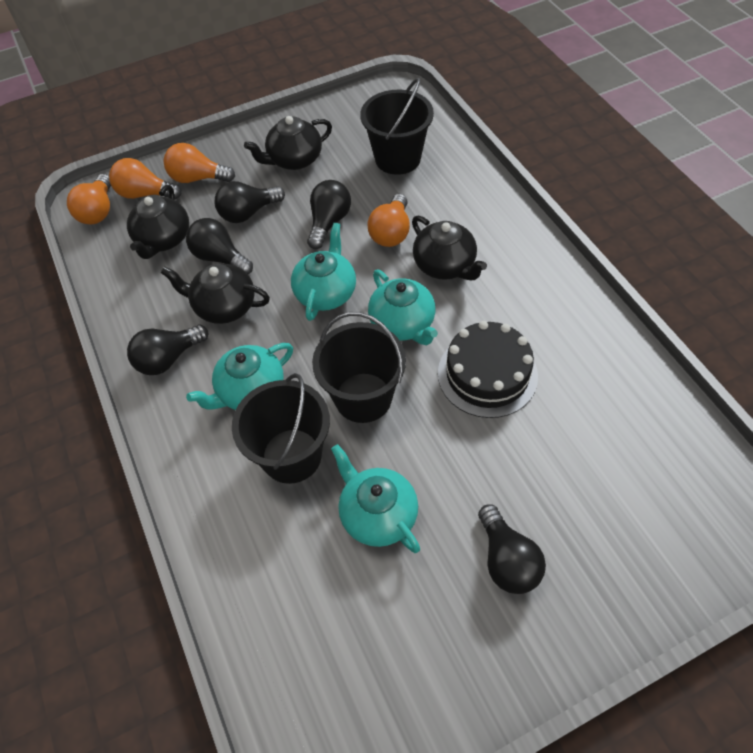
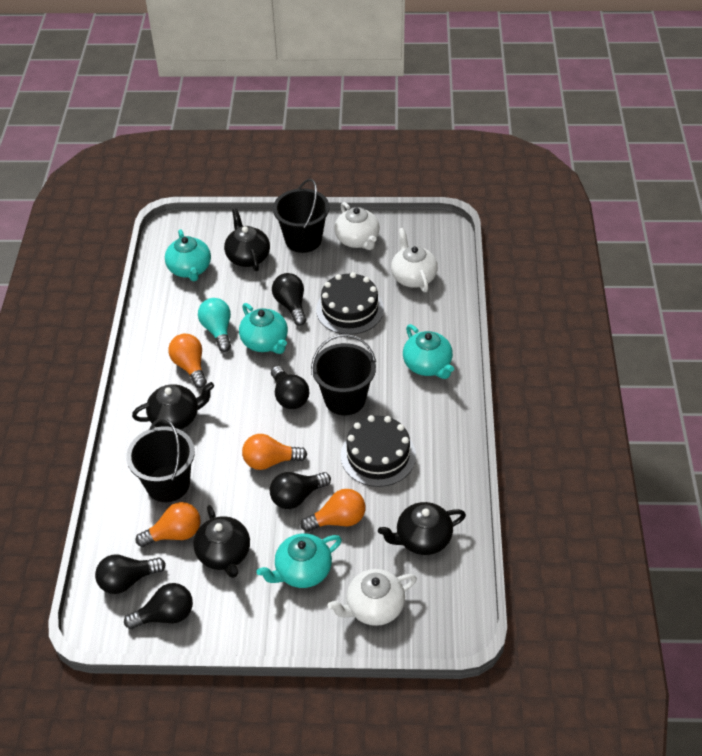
black cake: [438,321,538,418] = 1 -> [316,272,384,335] [341,415,416,487] = 2
turquoise light bulb: none = 0 -> [198,298,231,352] = 1
white teapot: none = 0 -> [328,569,417,626] [334,202,380,250] [391,228,438,292] = 3

